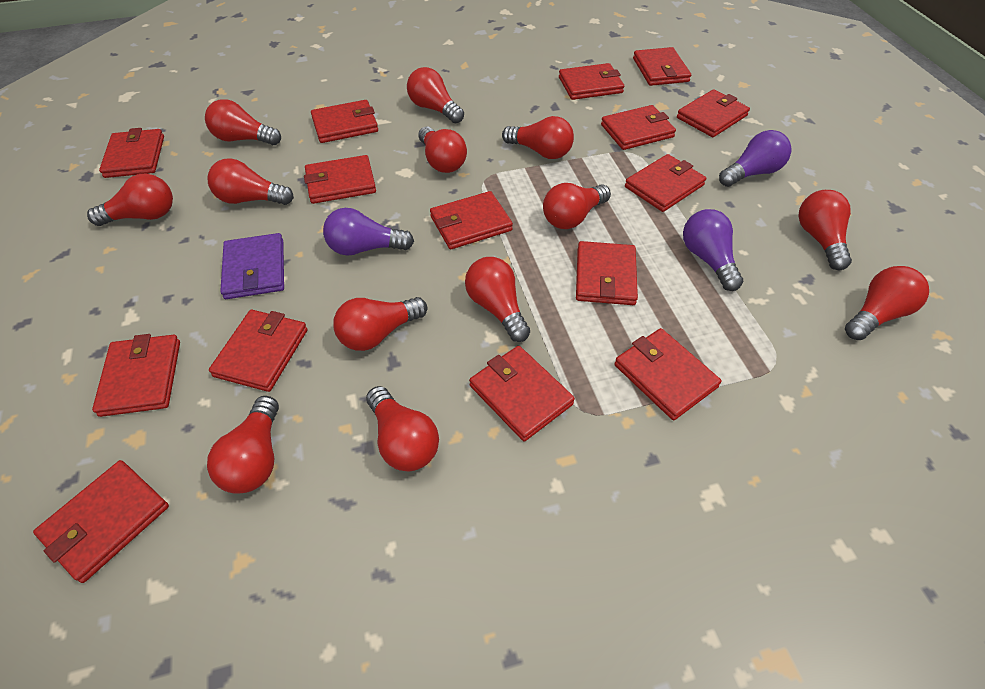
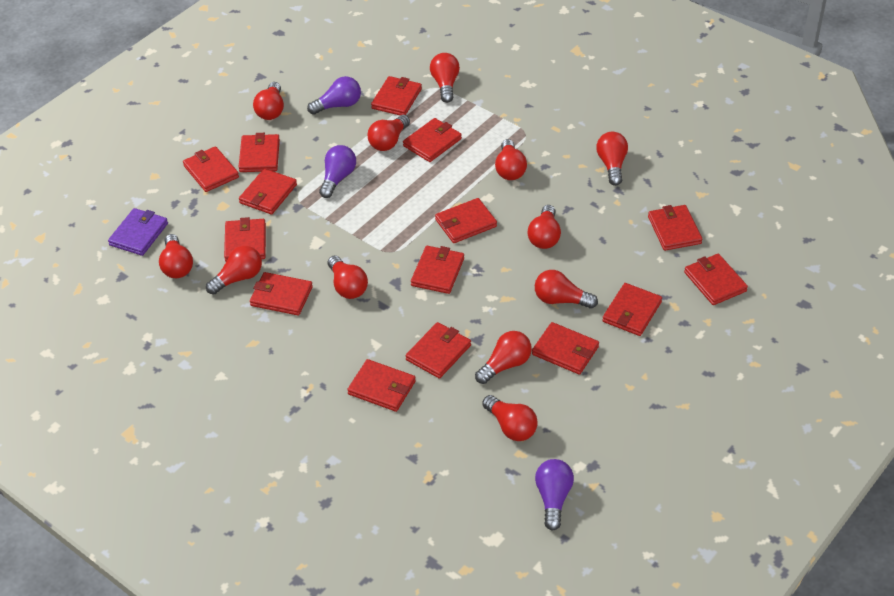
red light bulb: [87,174,173,226] [205,99,281,145] [207,396,279,494] [208,158,294,205] [333,297,427,351] [366,386,439,471] [407,67,464,123] [419,126,467,173] [465,257,530,342] [502,116,574,159] [543,183,611,229] [798,190,852,270] [845,266,929,340] = 13 -> [159,234,193,278] [206,246,262,295] [253,82,284,120] [328,256,368,299] [368,115,410,151] [430,53,460,103] [475,331,532,384] [482,395,538,441] [495,139,527,180] [528,205,561,249] [535,270,598,309] [596,132,628,186] = 12

